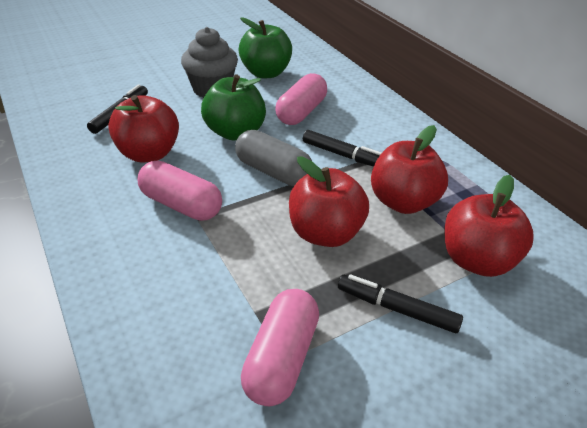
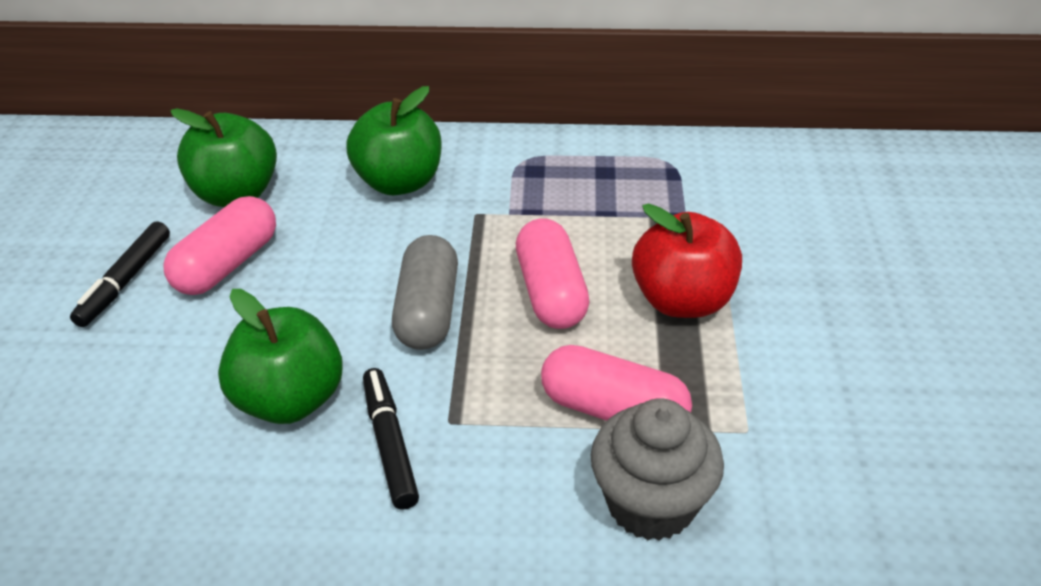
black marker: [87,84,148,134] [303,130,381,167] [338,274,463,333] = 3 -> [70,221,170,327] [363,368,419,510] = 2
green apple: [201,74,266,141] [239,17,292,78] = 2 -> [170,108,277,207] [218,289,343,424] [346,86,442,195] = 3
red apple: [108,95,179,162] [289,157,369,247] [371,125,448,214] [445,175,534,277] = 4 -> [632,204,742,318] = 1

